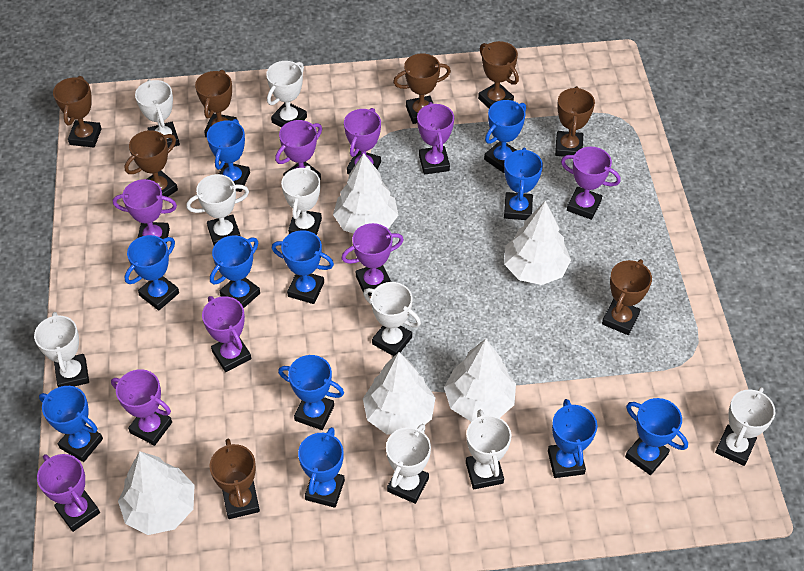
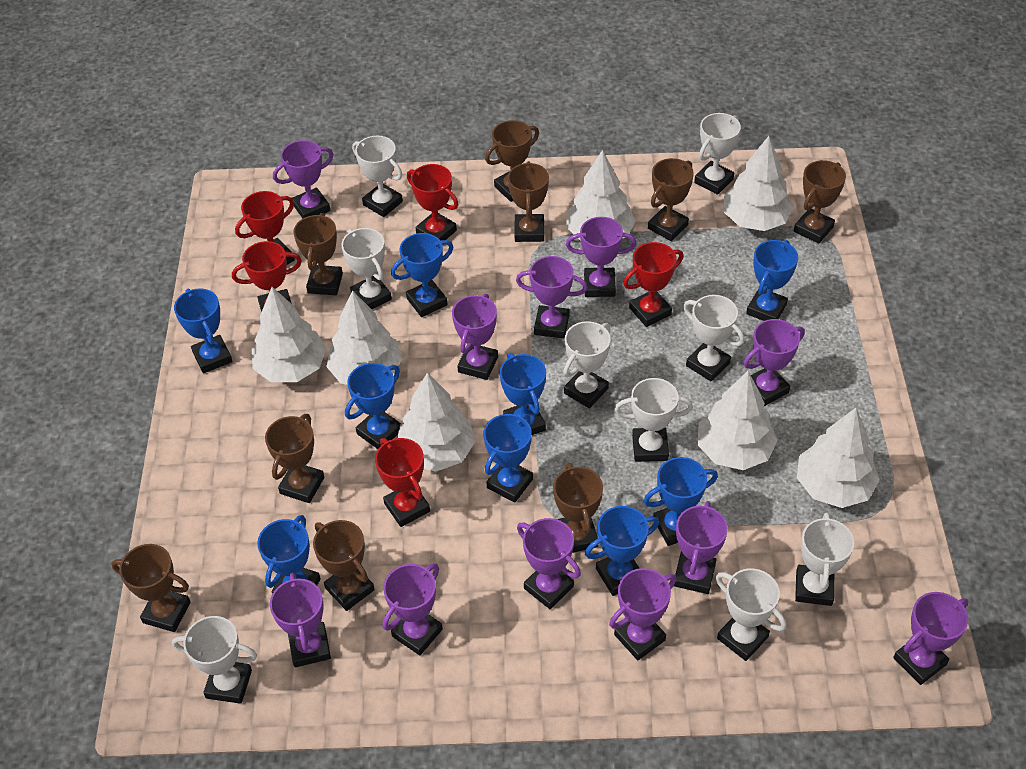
blue trophy: [39,386,103,462] [124,235,179,311] [207,119,250,192] [210,235,260,308] [272,230,334,304] [278,355,344,430] [298,427,345,508] [484,100,526,173] [504,148,543,220] [548,399,597,478] [625,398,688,475] = 11 -> [174,288,233,373] [257,515,321,594] [345,363,401,449] [391,233,453,317] [483,414,533,503] [500,353,546,435] [585,506,659,596] [643,457,718,546] [746,240,798,321] = 9
brown trophy: [53,76,102,147] [125,130,178,197] [195,70,237,138] [210,439,260,519] [393,53,451,124] [478,41,519,108] [555,86,595,157] [602,259,652,335] = 8 -> [111,544,191,632] [265,414,324,503] [293,213,343,295] [313,520,375,611] [485,120,539,202] [508,161,549,242] [553,462,603,553] [648,158,694,241] [794,160,846,244] = 9
purple trophy: [37,454,100,532] [111,369,172,446] [113,179,177,244] [202,296,251,372] [275,120,322,180] [341,223,404,296] [344,108,381,174] [417,102,454,175] [561,147,621,220] = 9 -> [270,573,331,667] [273,140,334,218] [383,564,443,655] [452,294,498,380] [516,256,588,338] [517,518,581,609] [566,217,637,297] [609,568,677,660] [674,501,728,594] [744,319,805,406] [893,592,968,685] = 11
red trophy: none = 0 -> [232,241,302,312] [235,191,295,265] [375,438,430,527] [407,164,459,240] [623,242,683,327] = 5
white tree: [118,451,195,535] [333,153,398,233] [363,352,436,435] [444,339,516,422] [504,201,571,285] = 5 -> [252,287,327,382] [326,290,403,385] [397,373,475,472] [566,150,636,241] [698,371,778,470] [724,136,794,231] [797,408,880,508] = 7

